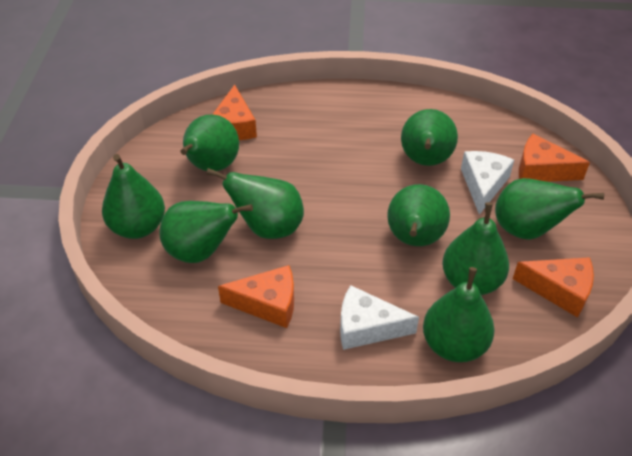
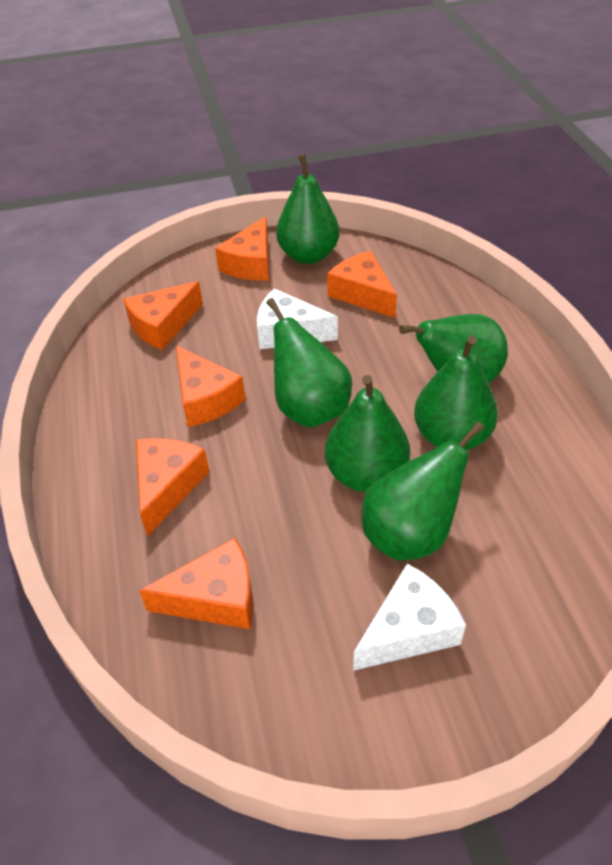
green pear: [102,154,165,239] [160,201,253,263] [181,115,239,171] [206,168,304,239] [387,184,450,246] [401,109,458,166] [423,267,495,362] [442,202,509,295] [495,178,604,240] = 9 -> [266,298,352,428] [276,154,340,264] [325,375,410,492] [361,421,484,561] [399,314,508,383] [414,336,498,451] = 6
orange cheese: [212,85,257,140] [218,265,294,328] [513,257,594,318] [519,134,590,182] = 4 -> [123,281,203,350] [136,438,209,536] [139,538,253,629] [176,346,245,427] [215,217,269,281] [327,251,397,318] = 6

